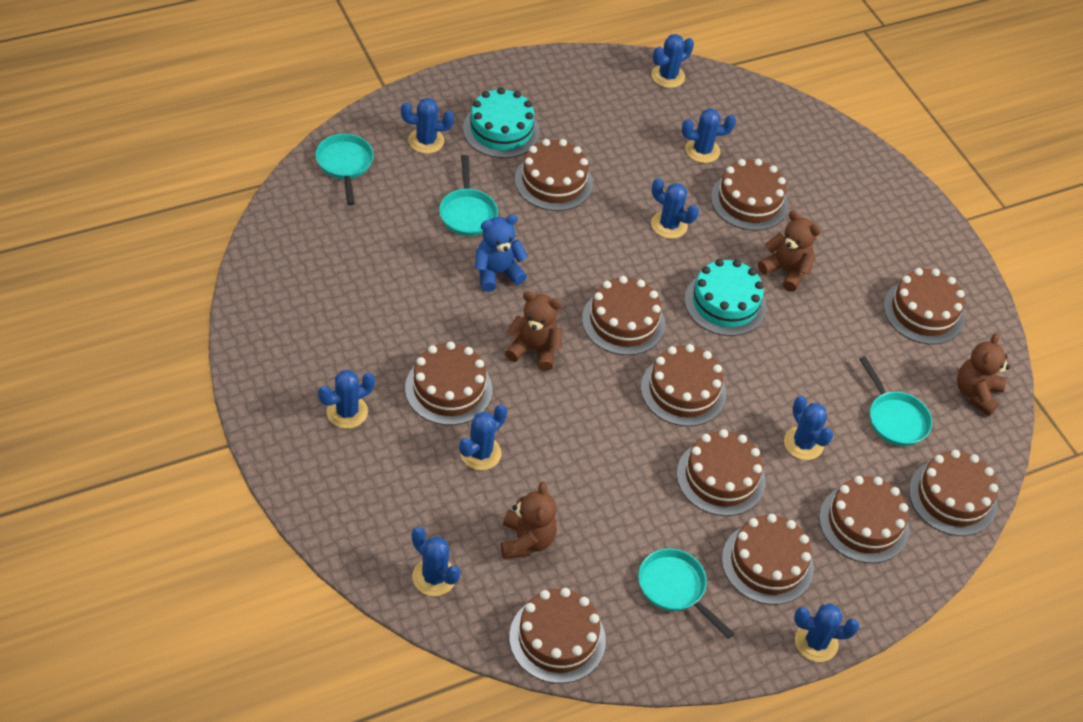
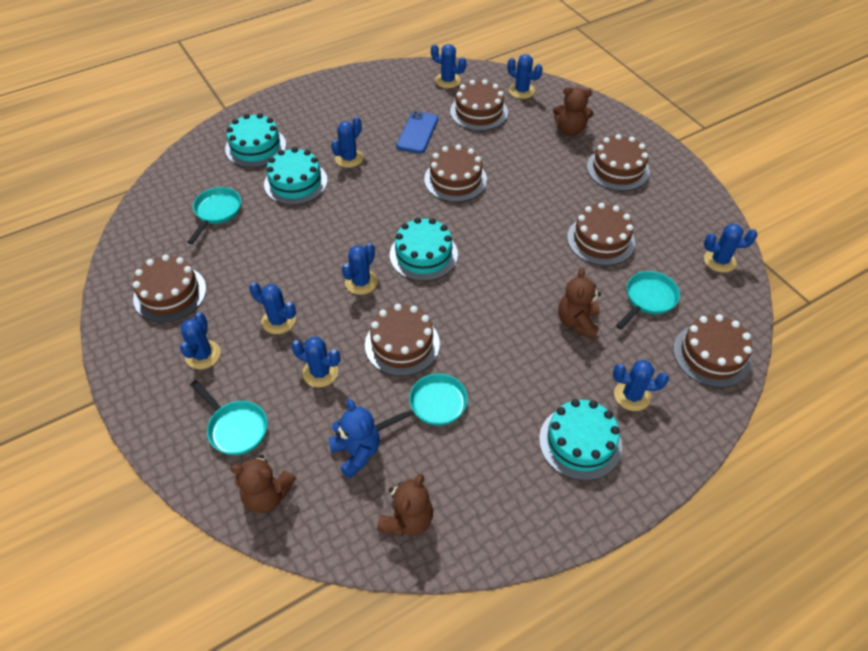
blue phone: none = 0 -> [397,111,438,153] = 1
brown cake: [405,341,493,425] [509,588,606,683] [515,139,593,211] [582,276,665,355] [641,344,726,426] [677,429,765,516] [711,159,788,231] [722,514,814,605] [819,476,909,563] [884,268,965,344] [909,450,998,536] = 11 -> [133,255,206,322] [365,304,440,376] [424,144,487,202] [450,79,508,131] [567,203,635,266] [587,134,650,191] [673,314,752,388] = 7
turquoise cake: [463,87,540,158] [685,259,766,336] = 2 -> [225,113,286,168] [264,147,327,205] [390,217,458,281] [539,399,622,481] = 4

